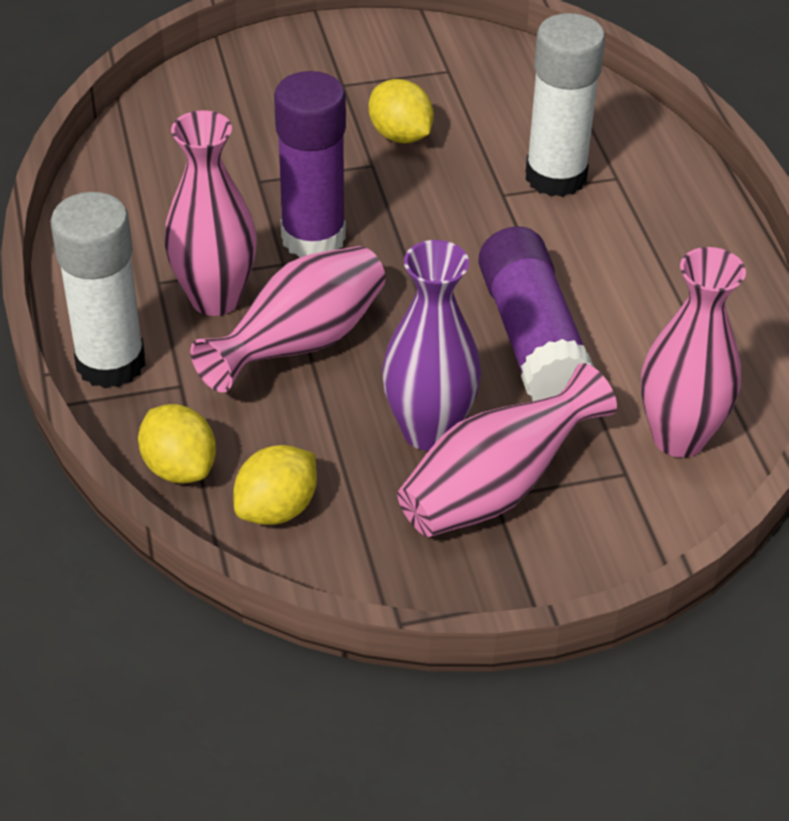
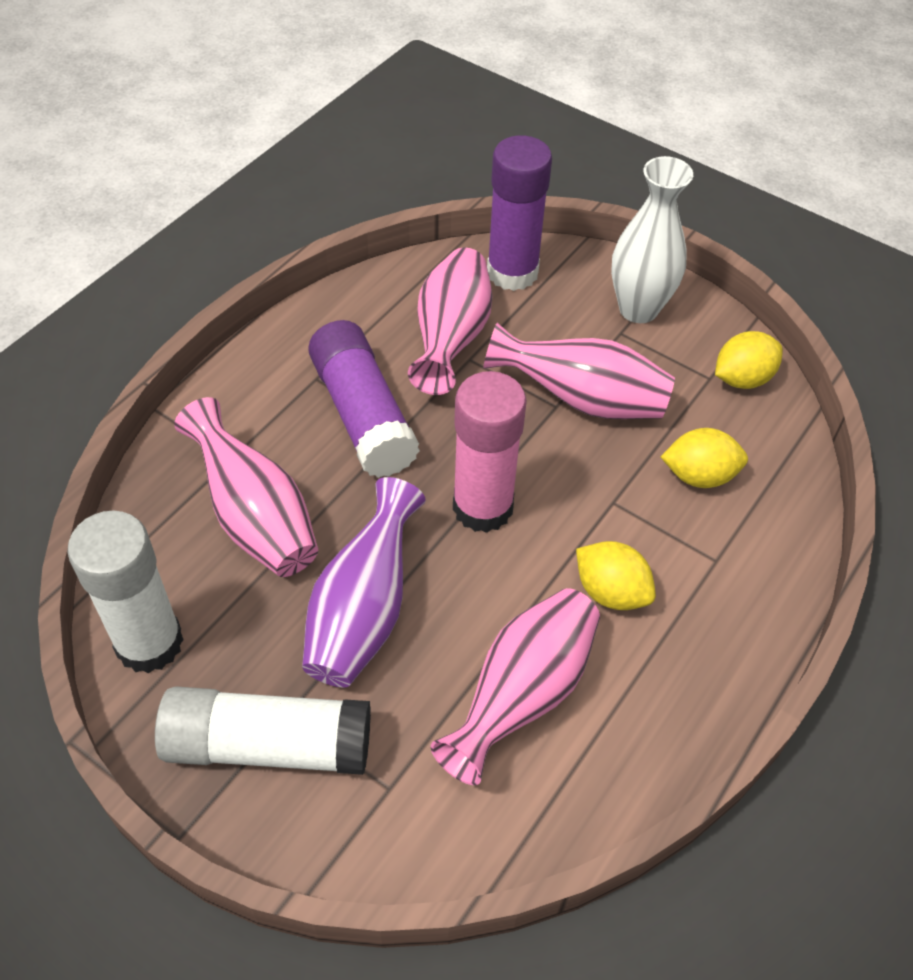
pink glue stick: none = 0 -> [453,371,527,533] = 1
white vase: none = 0 -> [611,156,693,323] = 1

